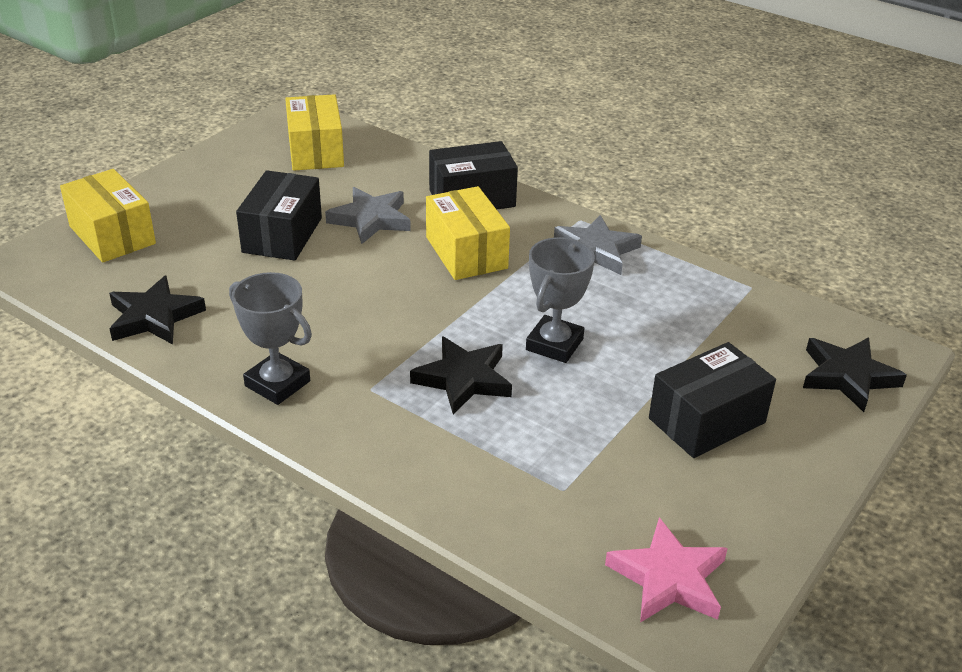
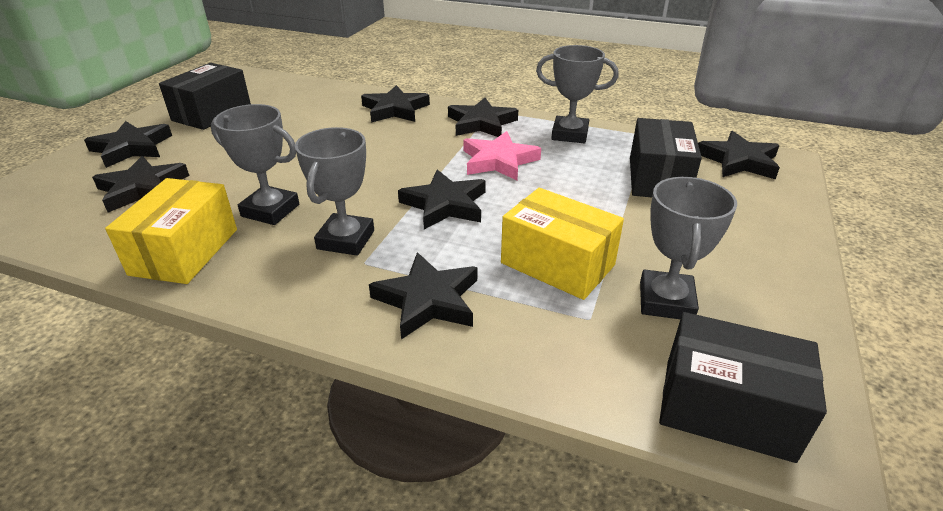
black star: [109,276,206,344] [410,336,512,415] [803,337,907,412] = 3 -> [84,121,172,168] [92,156,190,213] [361,85,430,123] [369,252,477,340] [398,170,486,229] [448,98,518,137] [698,131,780,179] = 7
grey star: [325,187,411,244] [554,215,642,275] = 2 -> none = 0
grey trophy: [229,272,312,405] [526,237,595,363] = 2 -> [211,104,299,225] [295,127,374,256] [536,45,619,143] [640,177,737,319] = 4
yellow box: [60,169,156,263] [285,94,344,171] [426,186,510,280] = 3 -> [105,178,237,284] [501,188,624,300] = 2

